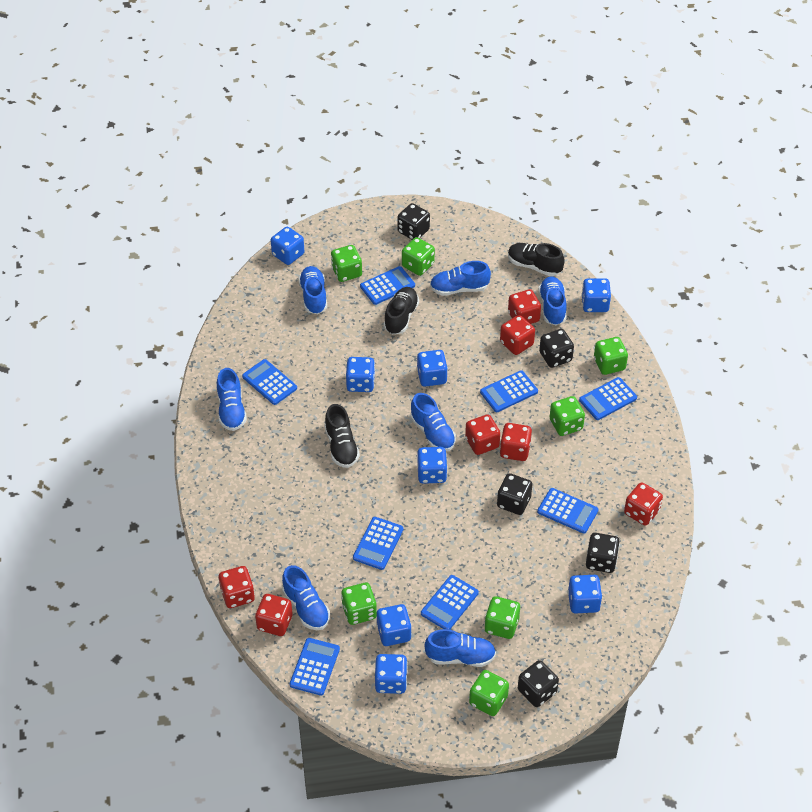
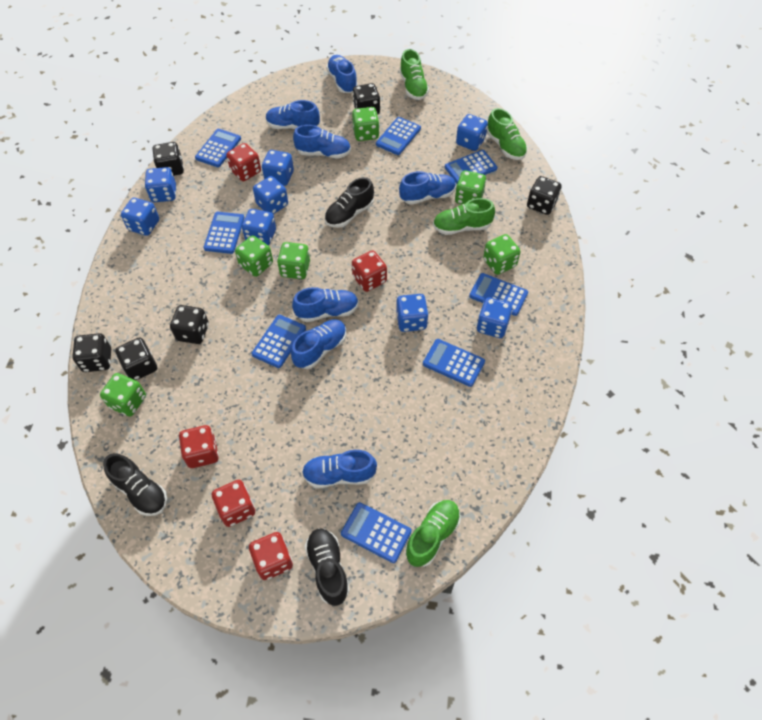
black dice: [397,203,430,240] [497,473,532,515] [518,660,559,707] [539,329,574,368] [586,533,620,573] = 5 -> [72,333,111,372] [115,337,157,380] [153,142,184,176] [170,305,209,344] [353,83,380,115] [527,176,562,215] = 6
green dice: [331,245,362,282] [341,583,377,625] [402,237,435,276] [469,670,509,716] [484,596,520,639] [550,396,585,436] [594,337,628,375] = 7 -> [100,373,146,417] [235,235,273,277] [277,242,310,279] [352,107,379,141] [455,170,486,204] [483,234,521,275] = 6
green shoe: none = 0 -> [400,49,429,100] [405,500,461,567] [433,198,495,235] [487,108,527,160] = 4
red dice: [219,566,255,608] [255,594,293,636] [465,414,500,455] [500,315,535,355] [500,423,532,461] [508,289,541,324] [624,482,663,526] = 7 -> [179,425,219,468] [212,480,255,527] [226,143,261,181] [249,532,293,580] [352,250,387,292] = 5

